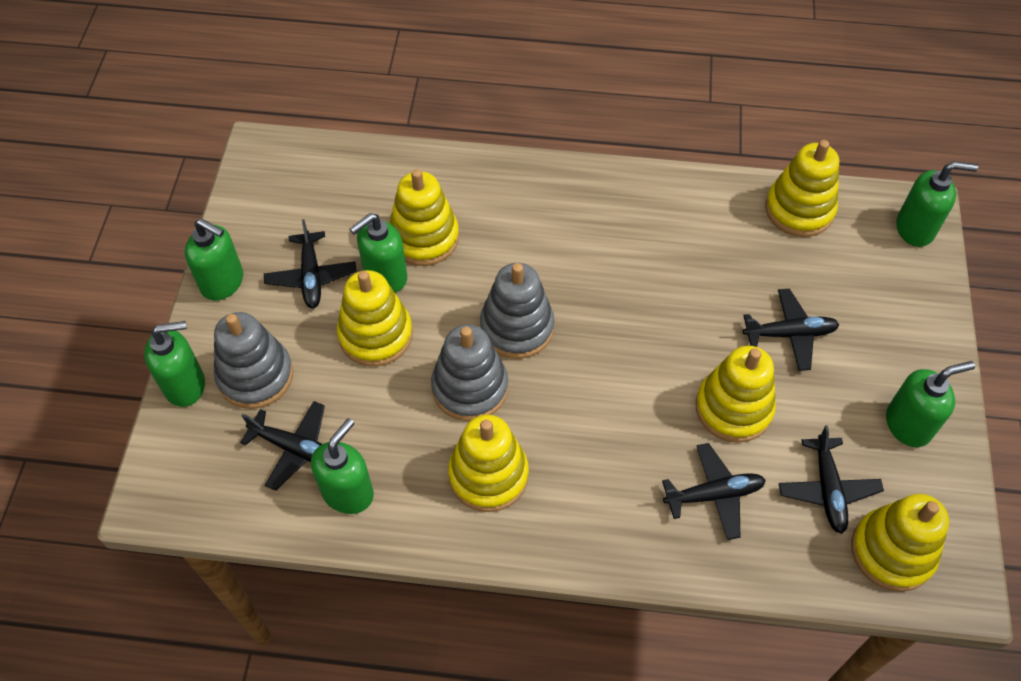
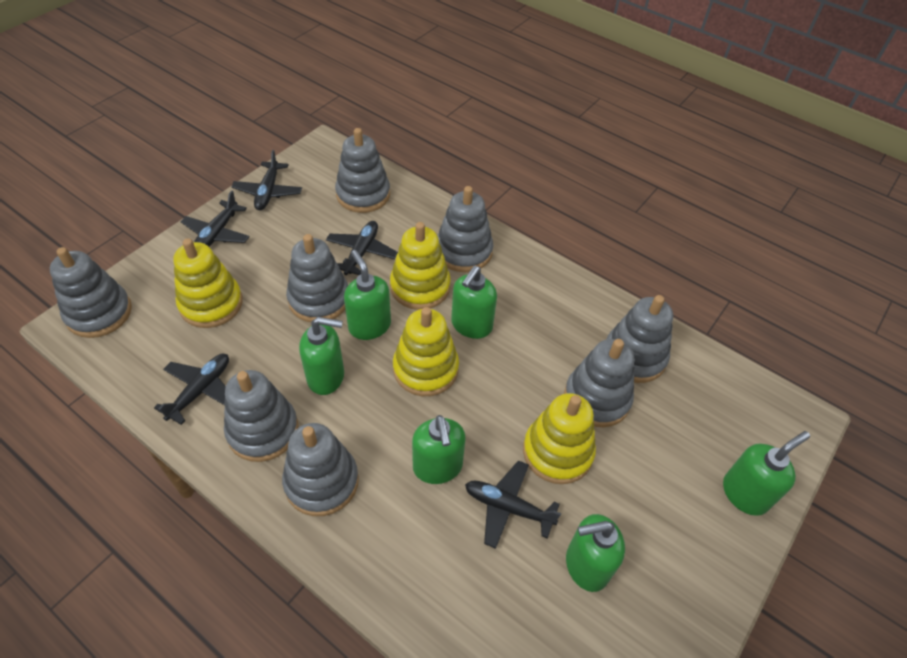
grey stacking toy: [214,312,293,409] [431,324,508,421] [480,263,554,359] = 3 -> [50,247,132,338] [224,370,299,462] [282,423,359,516] [286,234,348,322] [335,128,390,213] [437,186,493,272] [564,339,634,427] [607,295,673,383] = 8
yellow stacking toy: [337,270,413,366] [389,169,459,266] [448,415,529,512] [696,346,776,443] [765,140,839,237] [851,494,949,592] = 6 -> [173,238,243,328] [390,222,451,310] [393,307,459,396] [523,393,596,484] = 4

